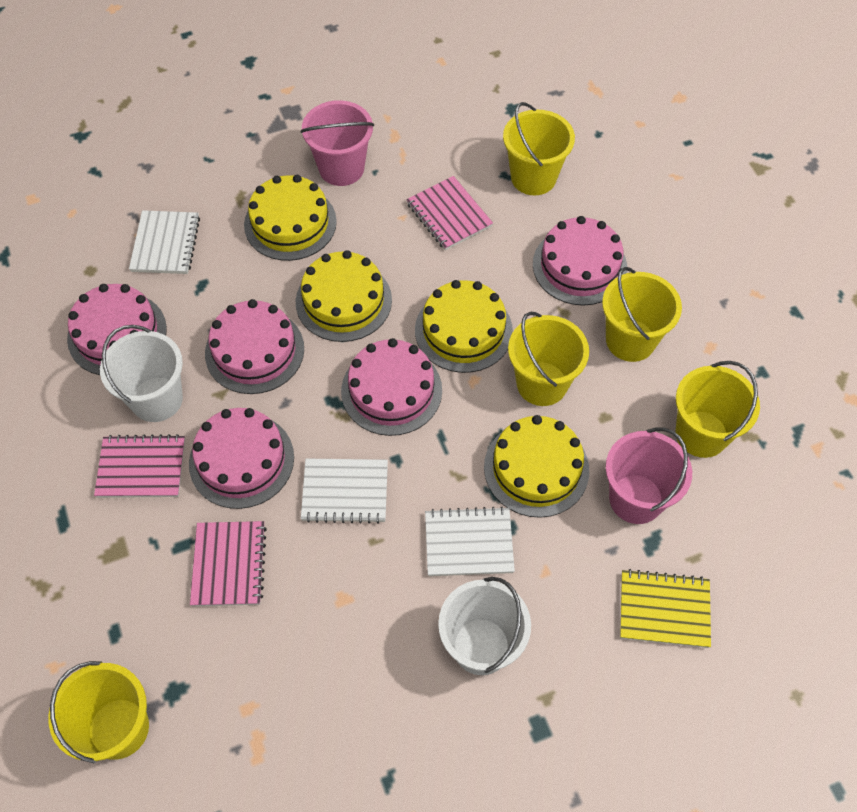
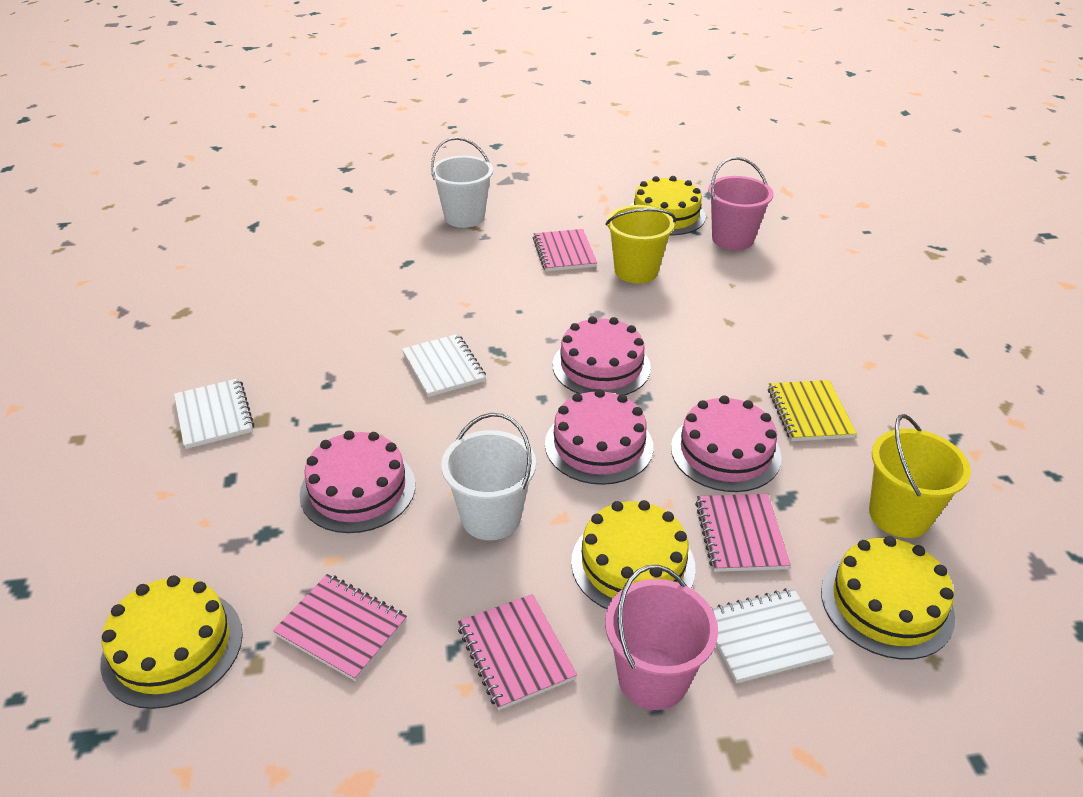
pink cake: [67,284,167,375] [189,408,294,509] [205,299,304,394] [341,338,442,436] [533,216,627,306] = 5 -> [299,431,416,533] [545,389,653,485] [553,316,651,395] [671,395,782,492] = 4
pink notebook: [94,434,185,498] [190,521,267,606] [406,176,493,250] = 3 -> [273,574,407,681] [458,594,577,710] [533,229,597,272] [695,494,791,572] = 4
yellow bucket: [48,661,149,763] [503,102,575,195] [508,312,589,406] [602,267,682,362] [675,361,760,458] = 5 -> [606,205,676,283] [869,414,971,538] = 2

